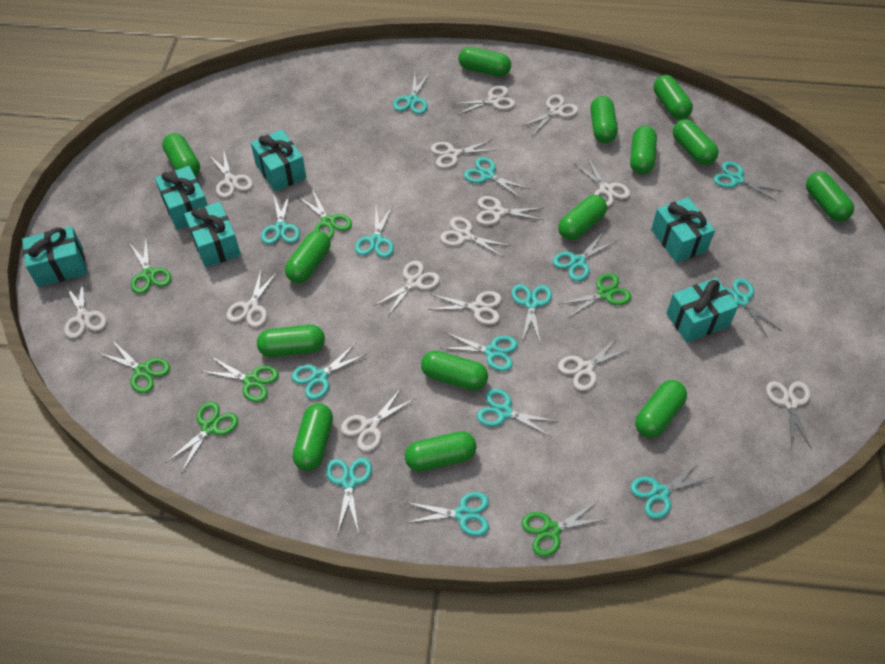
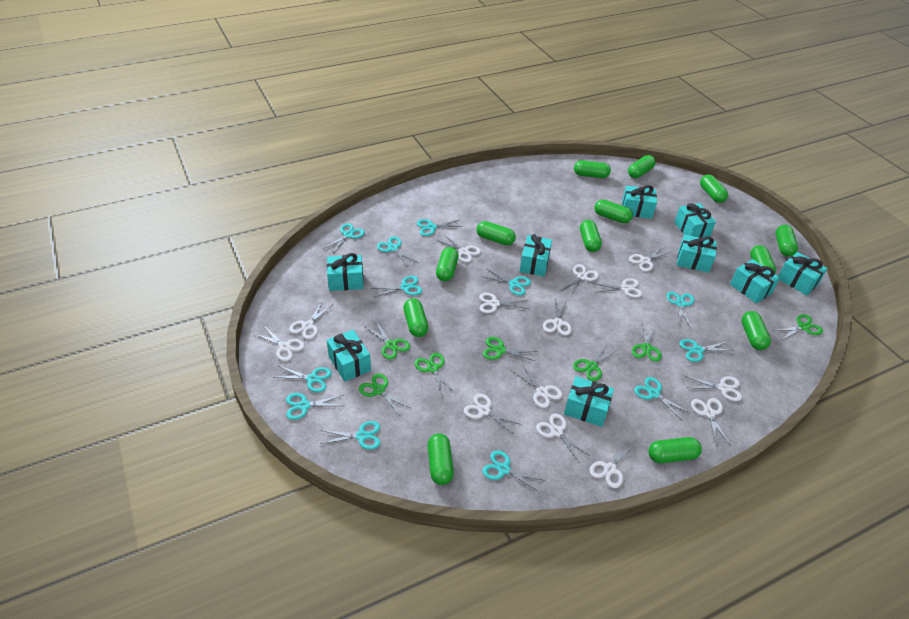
green capsule: [162,133,200,177] [257,325,325,357] [285,231,331,283] [292,403,333,471] [405,431,476,472] [421,350,488,391] [458,47,511,77] [558,195,607,240] [590,96,618,143] [630,126,657,174] [635,380,687,438] [653,75,693,120] [673,119,719,165] [806,172,854,221] = 14 -> [403,298,428,337] [428,433,454,485] [436,247,459,282] [477,221,516,246] [574,160,611,178] [580,220,602,252] [594,200,633,223] [628,155,656,178] [648,437,702,463] [700,174,728,203] [741,311,771,350] [750,245,776,273] [775,225,798,256] = 13
turquoise gift: [22,226,87,287] [155,166,208,230] [184,202,241,268] [251,129,306,192] [651,197,715,263] [666,278,738,343] = 6 -> [327,253,364,291] [327,330,371,382] [520,234,552,277] [564,376,614,427] [622,185,657,219] [674,203,716,238] [677,234,717,273] [730,259,780,303] [779,252,828,295] = 9
turquoise scissors: [261,193,300,244] [292,343,367,400] [326,458,372,534] [355,205,394,258] [393,72,430,114] [406,492,489,536] [440,332,518,371] [464,157,530,199] [477,389,558,437] [512,284,552,345] [553,233,616,281] [630,461,713,519] [714,161,783,202] [724,278,782,338] = 14 -> [275,366,332,392] [286,393,343,420] [320,421,380,450] [323,223,365,253] [373,276,422,297] [377,236,417,266] [417,219,463,236] [481,269,531,295] [482,450,546,492] [634,377,689,420] [666,292,694,329] [679,339,734,362] = 12

